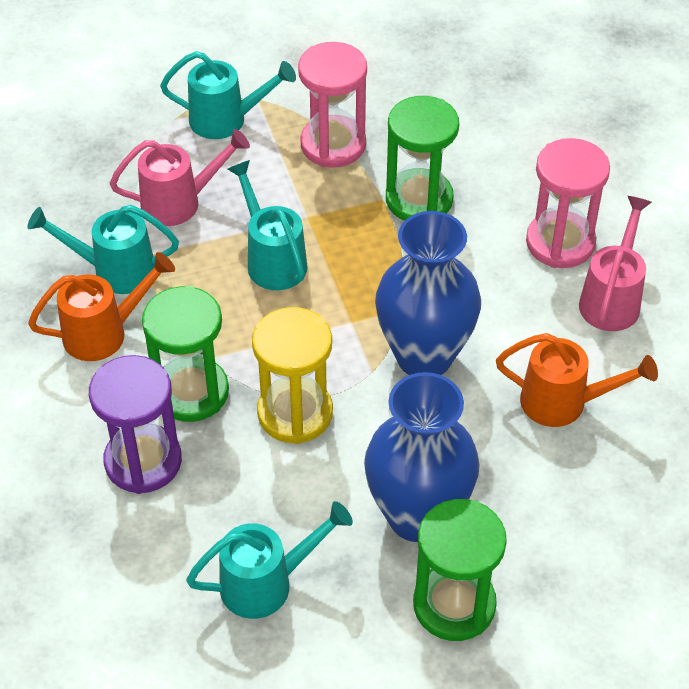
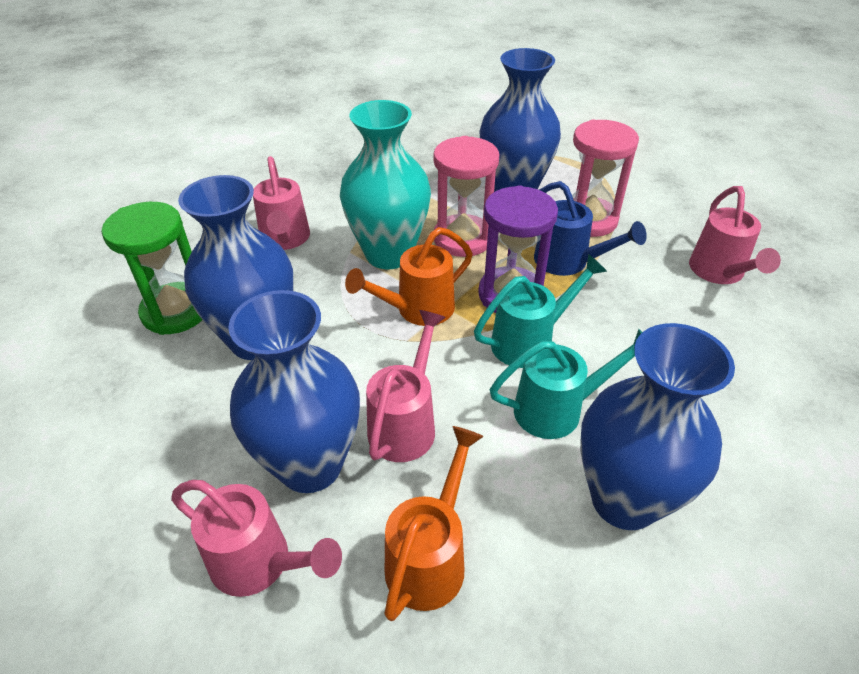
blue vase: [364,372,480,542] [375,211,481,375] = 2 -> [178,175,294,360] [228,290,360,493] [479,48,561,192] [580,323,735,530] = 4
blue watering can: none = 0 -> [534,181,647,276] = 1
green hourglass: [142,286,229,422] [386,96,459,221] [413,499,507,641] = 3 -> [102,202,202,335] = 1
pink watering can: [110,129,250,226] [579,196,652,331] = 2 -> [171,480,342,597] [253,156,310,250] [366,310,446,462] [689,186,781,284] = 4
turquoise vase: none = 0 -> [340,100,431,269] = 1
turquoise watering can: [27,205,179,294] [160,51,296,139] [186,501,353,619] [228,160,307,290] = 4 -> [474,254,607,368] [490,329,642,439] = 2
yellow hourglass: [252,307,333,444] = 1 -> none = 0

